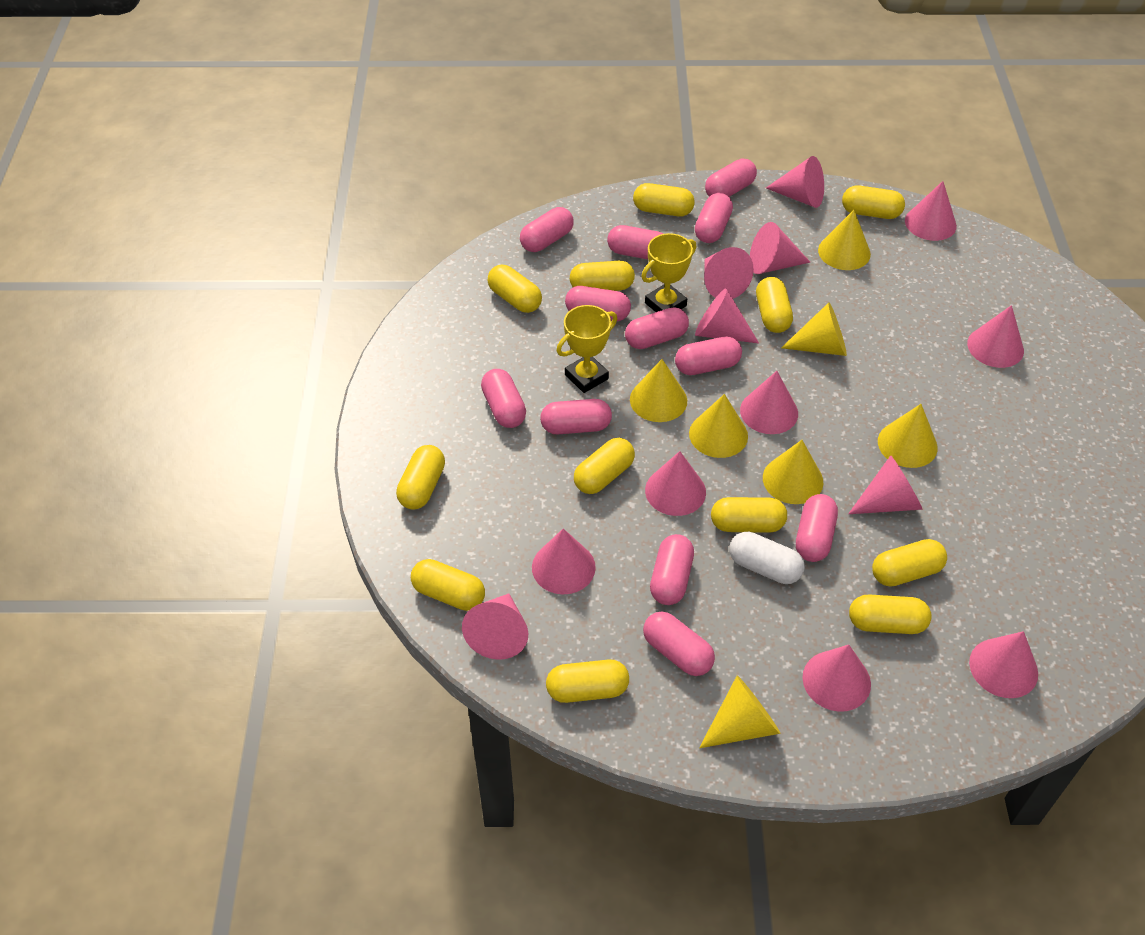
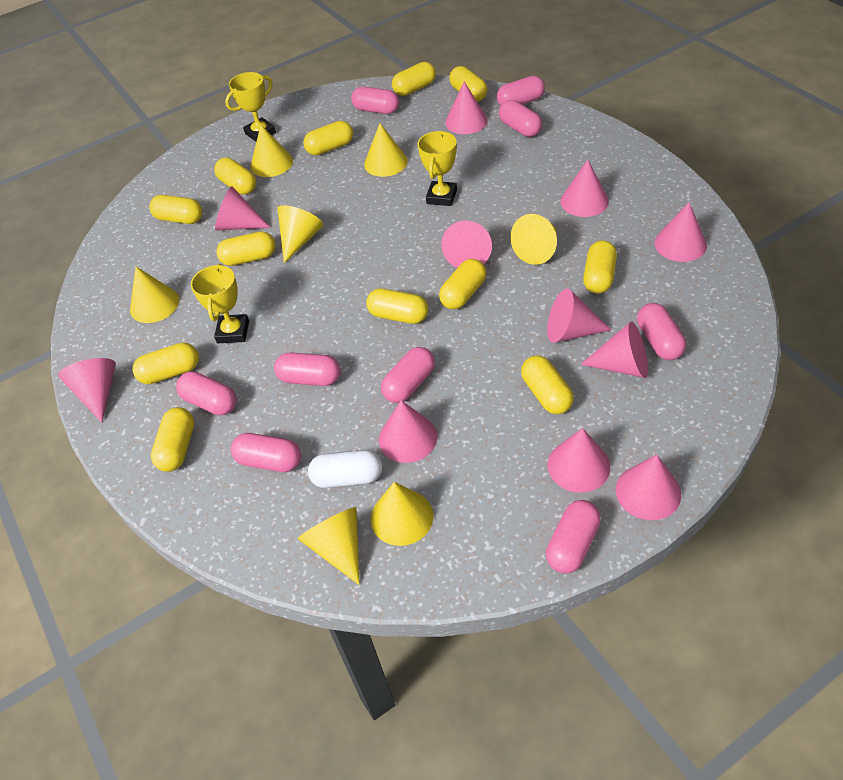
pink capsule: [481,369,526,428] [520,207,574,252] [540,399,612,434] [565,286,631,321] [607,225,663,259] [625,307,689,349] [643,612,715,676] [650,534,694,605] [675,337,742,375] [695,193,733,243] [705,158,757,197] [796,494,838,562] = 12 -> [176,371,237,416] [231,433,301,472] [274,353,341,386] [351,87,399,114] [381,347,435,403] [497,76,545,106] [499,100,542,137] [546,500,601,574] [637,303,686,360] = 9
pink cone: [462,594,528,660] [532,529,596,594] [645,451,706,516] [695,288,759,343] [704,247,754,299] [740,371,798,434] [750,222,810,274] [766,156,824,208] [802,645,871,712] [848,455,922,514] [905,181,957,241] [967,305,1024,368] [969,631,1038,698] = 13 -> [58,358,116,423] [215,186,270,230] [379,400,437,463] [441,221,492,268] [445,82,488,134] [547,288,612,343] [547,428,610,493] [561,160,609,217] [581,321,648,378] [616,455,681,520] [654,202,707,262] = 11
yellow trophy: [556,305,617,393] [641,233,696,312] = 2 -> [191,264,249,343] [225,72,276,142] [417,131,457,206] = 3

